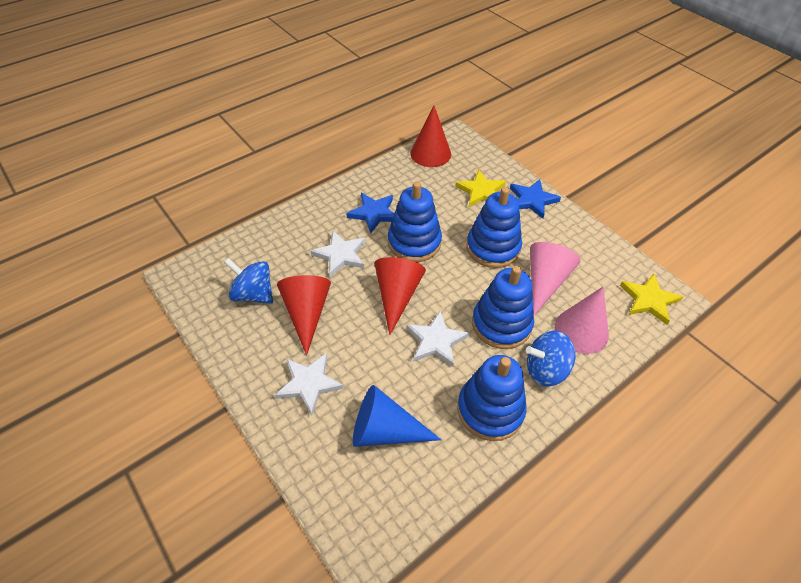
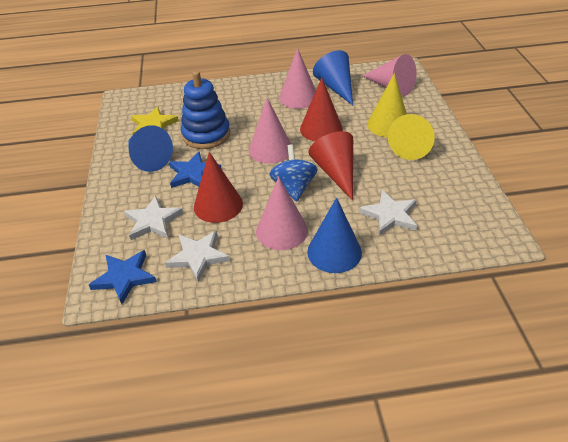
blue cone: [353,385,441,447] = 1 -> [128,125,173,172] [307,198,362,273] [313,50,353,105] = 3
blue spinning top: [224,258,273,304] [526,331,575,386] = 2 -> [269,144,317,202] = 1
blue stacking toy: [388,181,442,262] [457,355,527,441] [466,187,522,268] [472,266,534,349] = 4 -> [181,71,230,149] = 1
pink cone: [530,242,580,316] [555,286,609,354] = 2 -> [249,98,291,164] [256,177,308,250] [279,48,316,109] [362,54,417,96] = 4
yellow cone: none = 0 -> [367,73,407,137] [388,114,435,160] = 2
yellow star: [455,170,506,207] [620,273,683,325] = 2 -> [131,106,179,134] = 1

